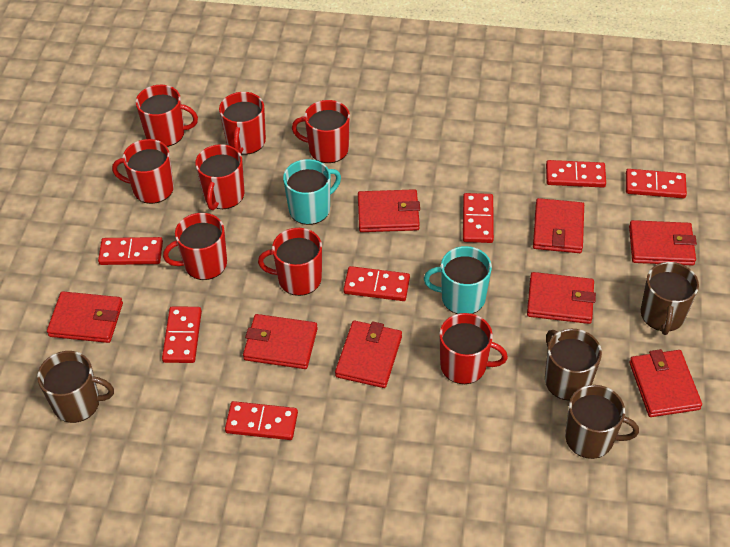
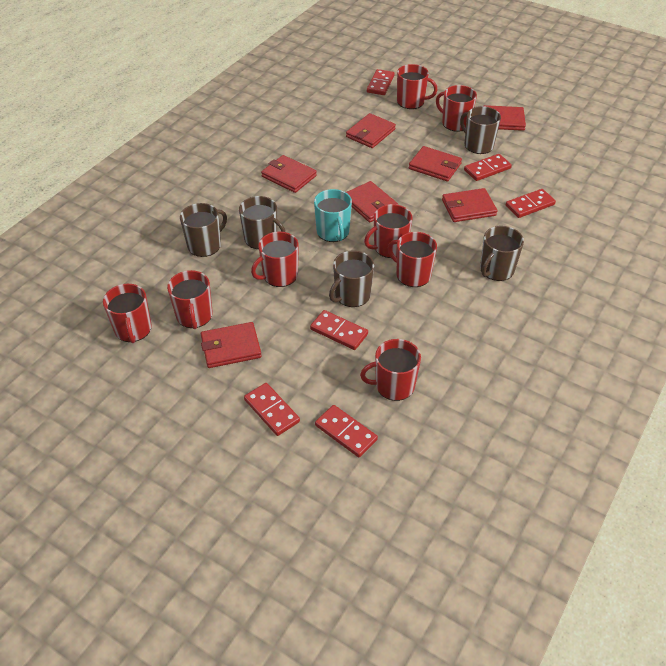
brown mug: [37,351,114,423] [545,329,602,401] [565,385,639,459] [641,262,699,335] = 4 -> [180,203,227,257] [239,196,285,249] [329,251,374,307] [460,106,501,154] [480,226,524,281] = 5
red domino: [98,237,163,265] [162,307,202,363] [225,401,298,440] [343,266,410,301] [463,193,494,243] [546,160,606,188] [626,169,687,198] = 7 -> [244,383,300,436] [310,310,368,350] [315,405,378,457] [367,69,395,95] [464,154,512,181] [506,189,556,218] = 6
red wallet: [47,291,123,343] [243,314,318,369] [335,321,402,388] [358,189,420,232] [527,272,596,324] [533,198,584,253] [629,220,697,266] [629,349,702,417] = 8 -> [201,322,262,368] [261,155,317,193] [346,113,396,148] [346,181,398,223] [409,146,462,182] [442,188,497,222] [484,105,526,131] = 7
turquoise mug: [283,159,341,225] [424,246,492,314] = 2 -> [314,189,352,242] = 1

